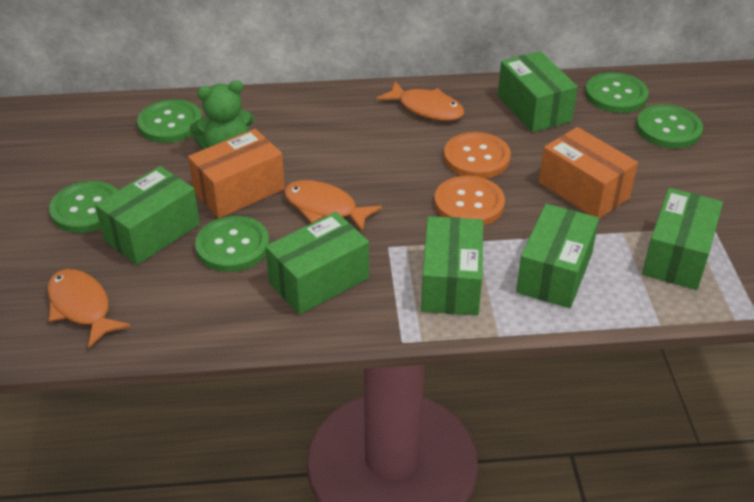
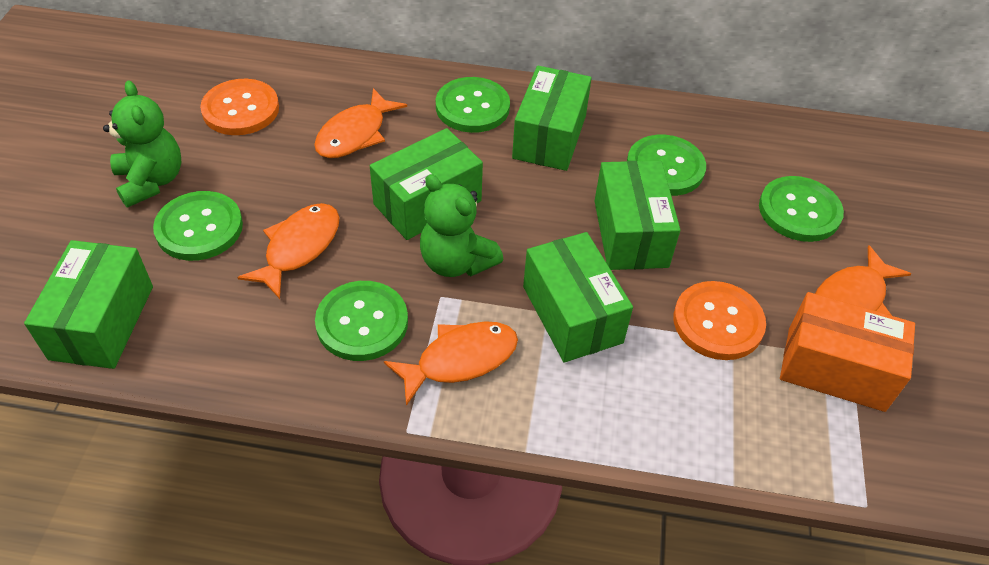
green box: [95,166,200,265] [265,212,369,314] [421,216,483,316] [498,51,578,132] [516,204,599,308] [642,188,723,290] = 6 -> [24,240,153,369] [370,128,483,240] [512,66,592,171] [523,232,633,362] [595,161,680,270] = 5
green teddy bear: [189,80,254,150] = 1 -> [103,81,181,208] [420,174,503,277] = 2
orange box: [188,129,285,218] [539,127,638,219] = 2 -> [780,292,915,412] = 1
orange fish: [47,269,131,348] [284,180,382,232] [377,81,465,121] = 3 -> [237,203,340,299] [314,88,407,158] [384,321,518,406] [815,246,911,316] = 4

